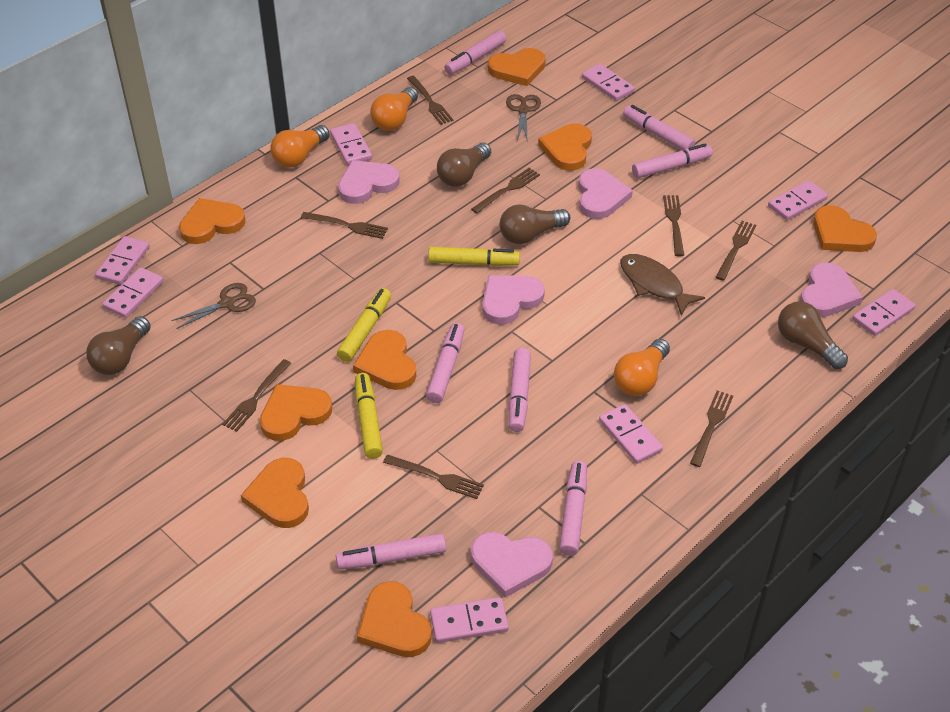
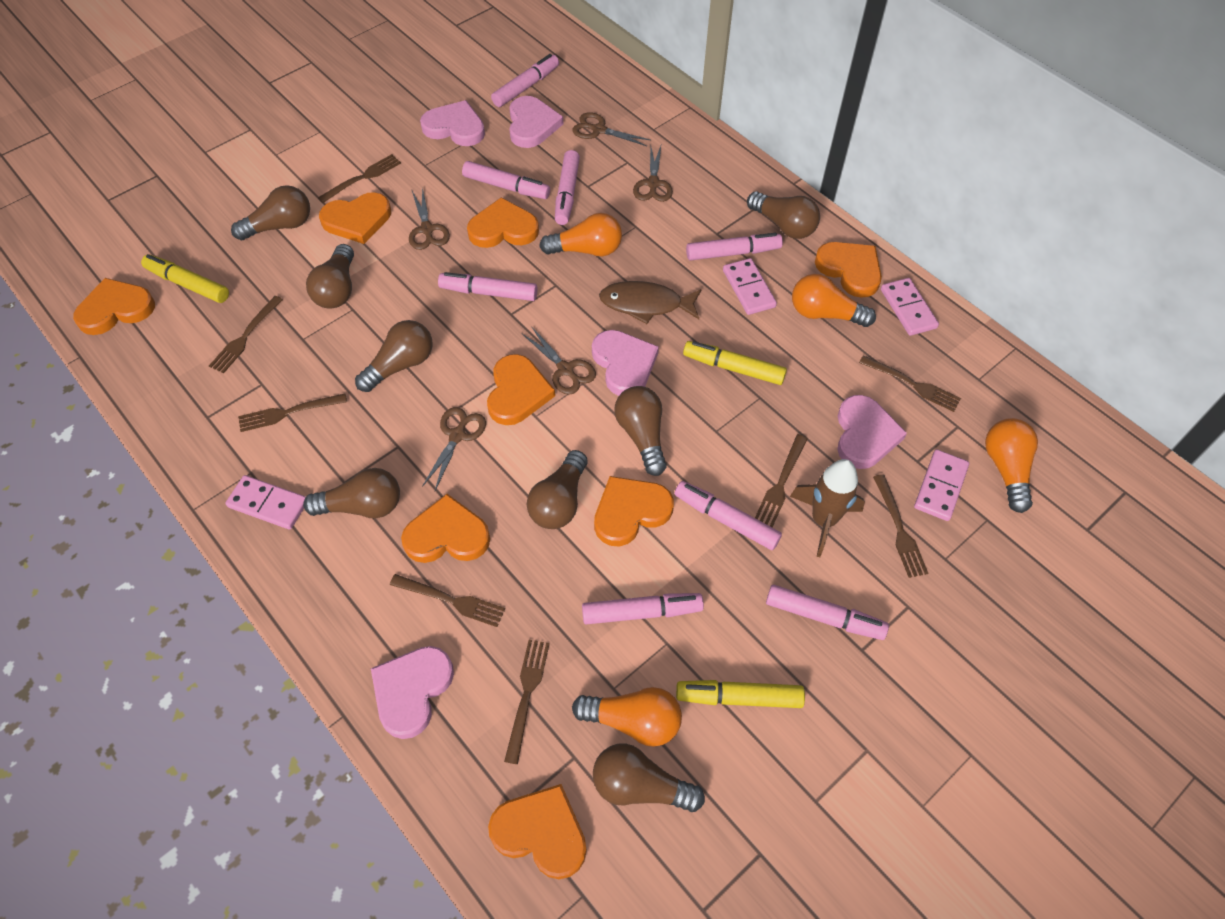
brown light bulb: [86,316,151,375] [437,142,491,187] [500,204,570,244] [778,301,848,369] = 4 -> [231,185,310,240] [303,468,400,519] [306,244,354,308] [355,320,433,392] [527,450,588,529] [593,744,705,812] [614,386,667,476] [747,192,820,239] = 8
brown rocket: none = 0 -> [790,459,865,557] = 1
brown scissors: [171,283,256,329] [506,94,541,141] = 2 -> [409,187,450,250] [422,407,486,490] [522,326,596,395] [572,112,650,146] [633,146,673,202] = 5
orange light bulb: [270,125,330,168] [370,87,418,131] [614,339,670,396] = 3 -> [539,213,622,256] [572,687,682,747] [792,274,876,327] [985,418,1038,513] = 4
pink domino: [95,236,150,285] [102,267,164,318] [330,123,372,165] [430,597,509,643] [582,64,635,101] [599,404,663,464] [768,180,828,220] [852,289,915,336] = 8 -> [225,475,306,530] [723,258,777,315] [881,278,939,336] [914,450,969,521] = 4
pink marker: [336,533,446,569] [426,323,465,403] [444,30,506,75] [508,348,531,432] [559,461,587,556] [623,105,695,150] [632,143,713,178] = 7 -> [438,272,537,301] [462,161,550,199] [491,54,559,107] [555,150,580,225] [582,593,704,624] [674,481,782,550] [686,233,783,261] [766,585,889,640] = 8

